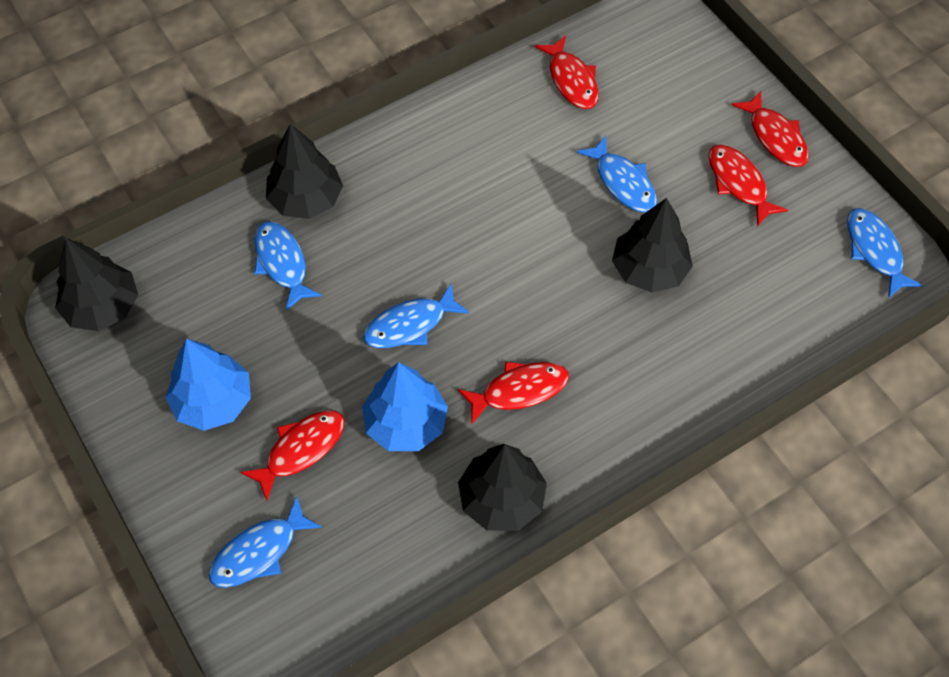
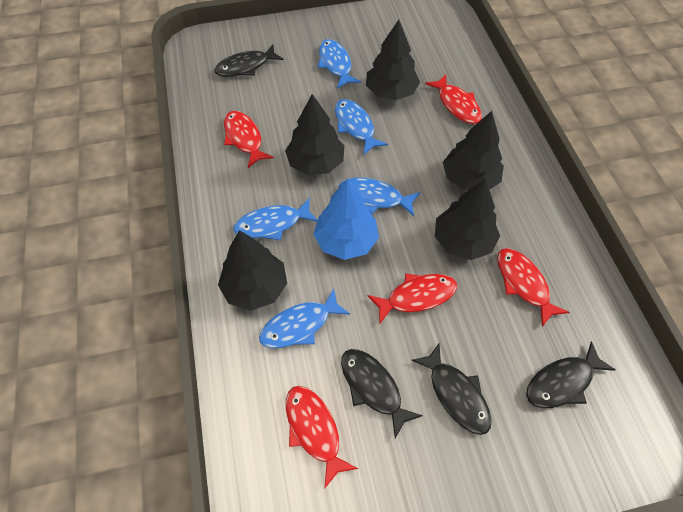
black fish: none = 0 -> [214,45,284,77] [341,349,423,439] [411,344,492,435] [526,341,616,408] = 4
black tree: [55,238,138,331] [266,124,343,219] [458,444,547,531] [612,198,693,293] = 4 -> [218,230,287,311] [285,94,344,175] [366,19,420,100] [435,179,500,260] [443,111,504,191] = 5
blue tree: [165,339,251,431] [362,362,448,451] = 2 -> [313,178,379,260] = 1

